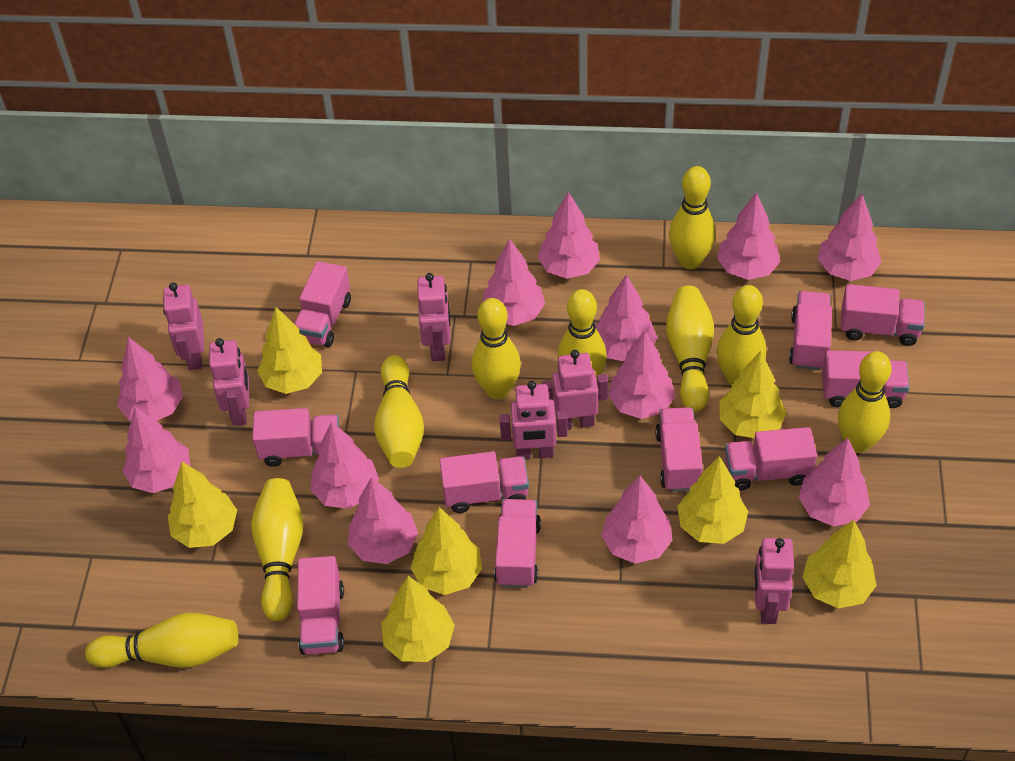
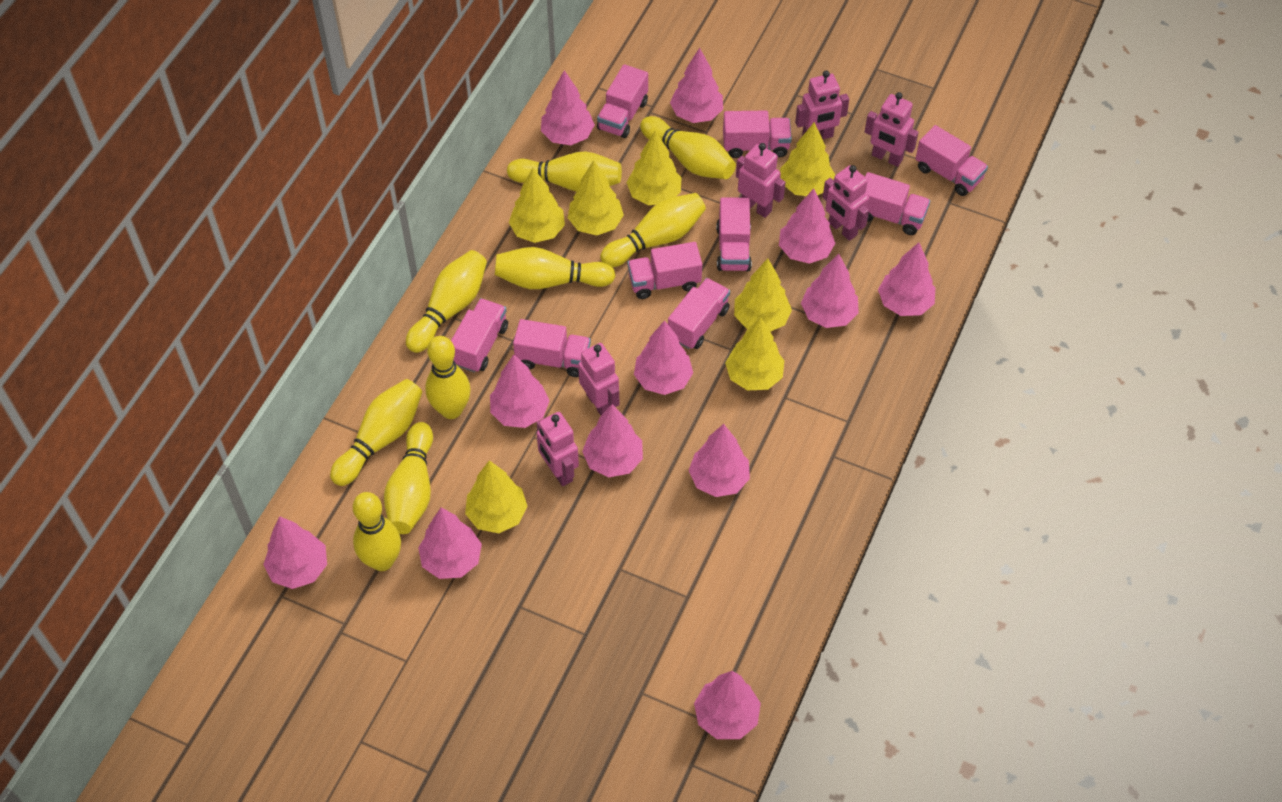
pink truck: [252,408,340,467] [294,261,351,347] [297,556,344,655] [439,451,529,513] [494,499,541,588] [655,407,703,492] [725,427,817,490] [789,291,832,370] [822,351,909,408] [841,284,925,346] = 10 -> [451,298,508,373] [513,319,591,377] [597,64,648,138] [628,242,702,299] [668,278,730,349] [716,197,752,271] [723,110,792,158] [865,172,930,235] [915,125,988,196] = 9

